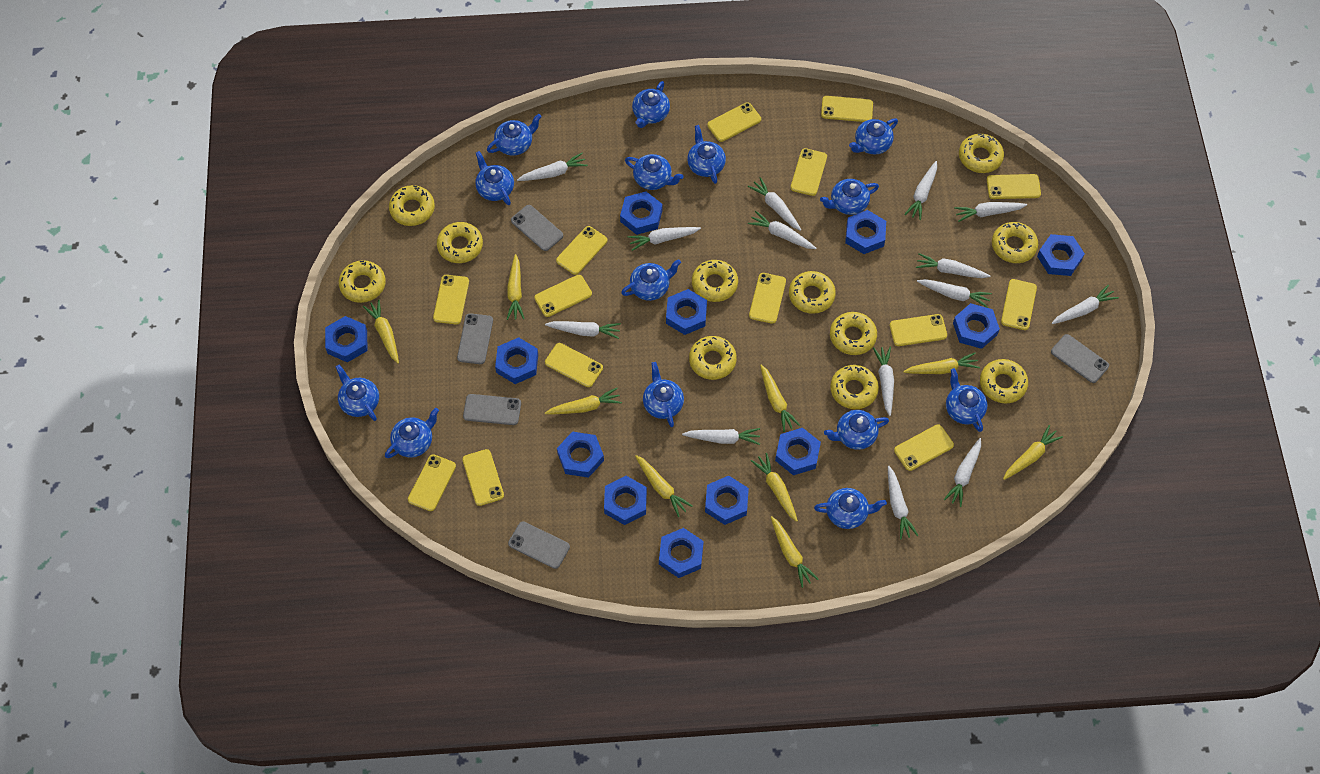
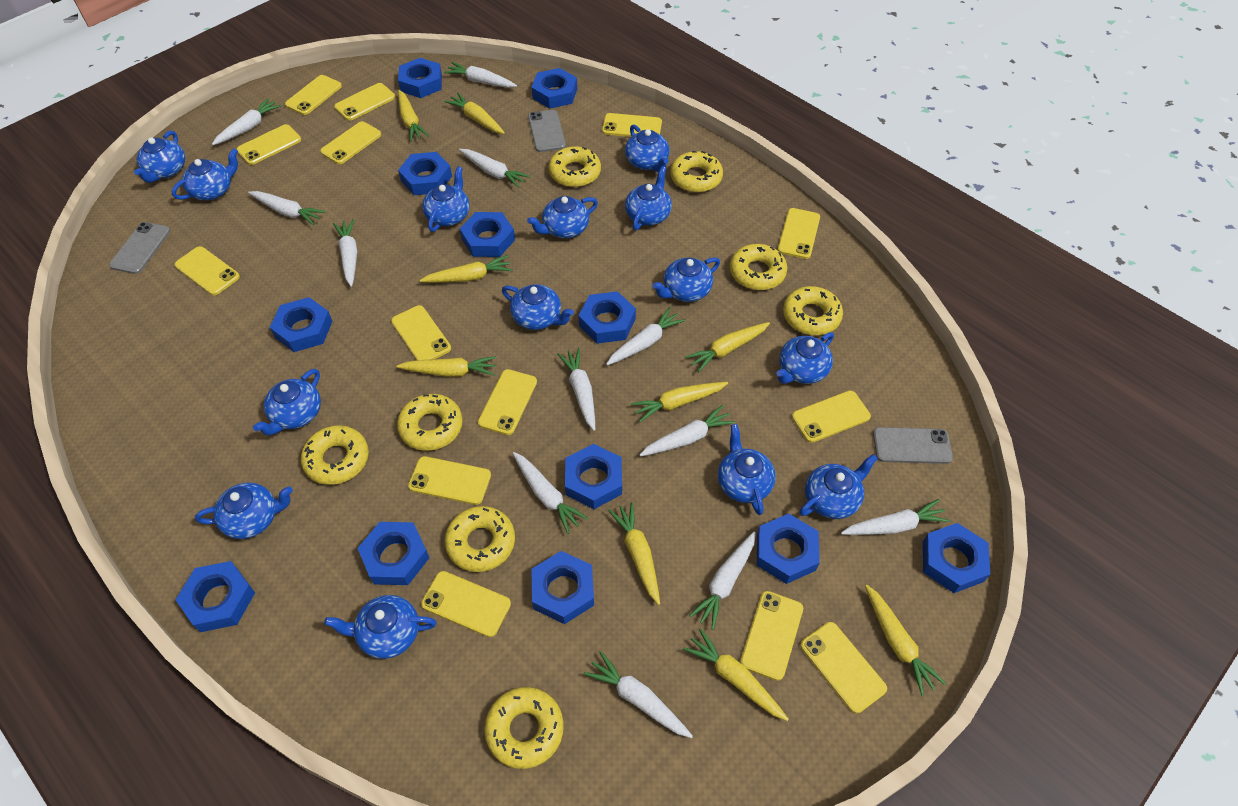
grey phone: [457,313,493,364] [463,394,521,425] [508,521,570,569] [511,205,563,251] [1051,334,1109,383] = 5 -> [109,222,170,274] [528,110,566,152] [873,427,953,464] = 3
white carrot: [517,153,588,181] [545,321,621,339] [628,227,701,251] [682,428,760,445] [748,177,801,231] [748,211,816,249] [873,347,894,416] [888,466,919,540] [904,161,937,220] [916,253,990,278] [917,279,992,308] [944,438,981,507] [954,202,1027,222] [1052,285,1119,324] = 14 -> [212,98,281,145] [248,191,326,225] [333,219,357,287] [444,62,517,88] [459,149,530,188] [513,452,588,534] [557,348,595,431] [584,651,693,738] [606,307,685,366] [640,405,736,456] [689,531,756,630] [841,499,950,535] = 12
yellow donut: [339,260,386,303] [389,185,435,226] [437,222,483,263] [689,336,737,380] [692,260,738,302] [789,271,836,314] [830,312,877,355] [830,365,879,409] [959,134,1004,173] [980,359,1028,403] [992,222,1038,263] = 11 -> [301,425,369,485] [397,394,463,451] [445,506,515,572] [484,687,564,769] [549,146,601,187] [670,151,723,192] [730,244,787,290] [783,286,843,335] = 8

